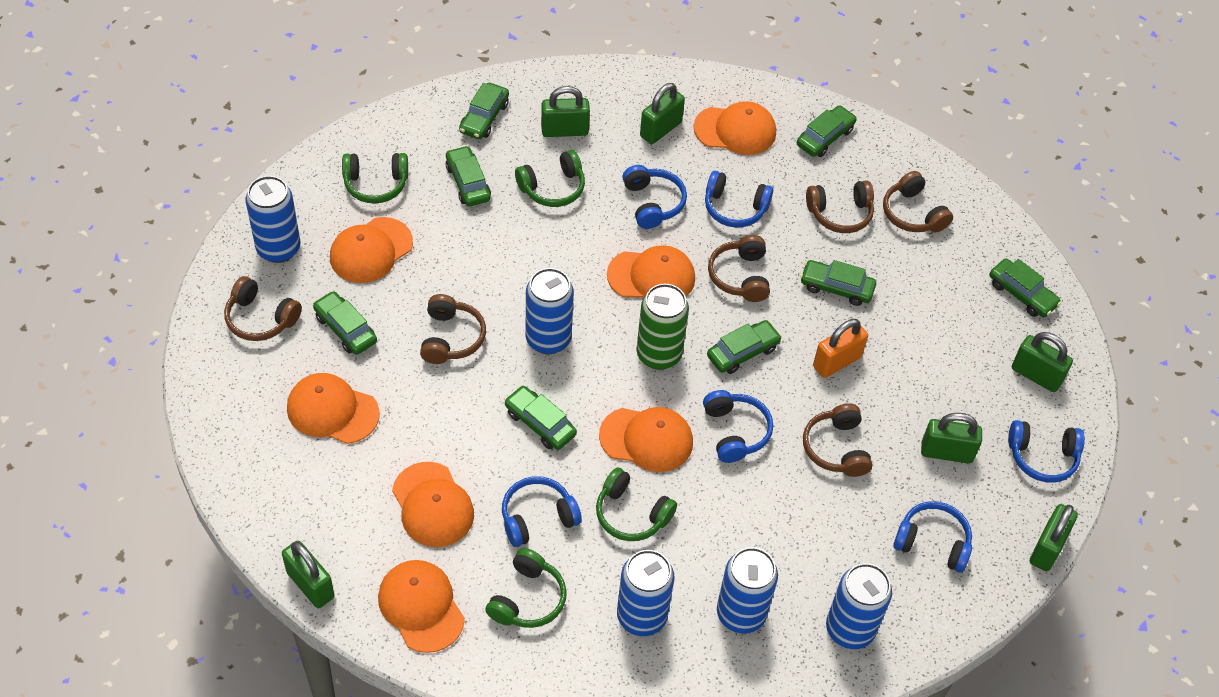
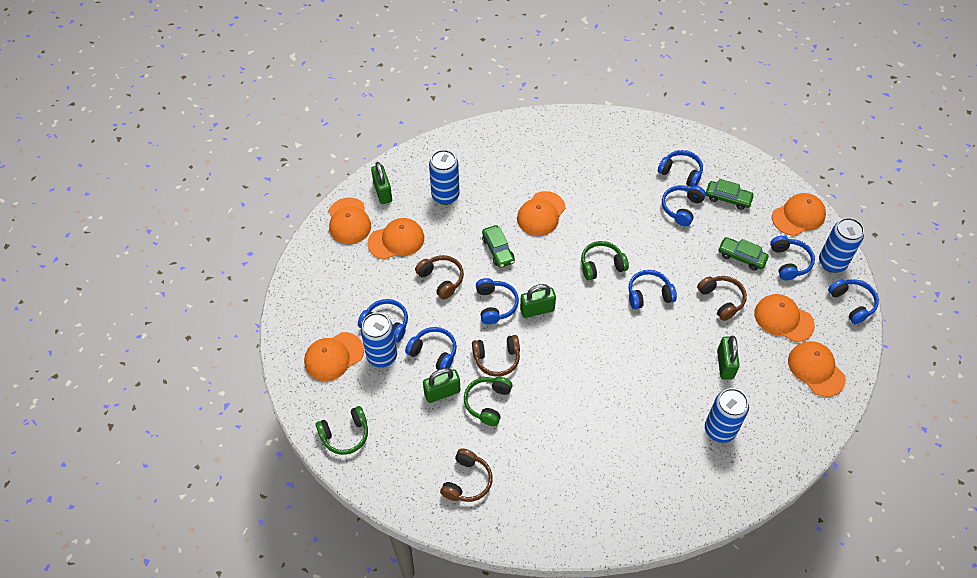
blue can: [246,176,300,263] [525,268,574,354] [617,550,674,636] [717,547,778,634] [826,563,892,649] = 5 -> [361,313,397,367] [429,150,460,205] [705,388,749,443] [819,218,864,273] = 4
blue headphones: [502,476,582,547] [622,165,687,229] [703,390,773,463] [705,171,773,228] [893,501,972,573] [1008,420,1085,483] = 6 -> [358,299,408,342] [405,327,457,370] [476,278,519,325] [628,270,677,309] [658,150,703,187] [662,185,706,226] [770,236,815,280] [828,279,879,324] = 8
brown headphones: [224,276,302,341] [420,294,486,364] [708,235,770,302] [803,403,872,477] [806,180,874,233] [883,171,953,232] = 6 -> [415,255,464,300] [440,448,493,502] [472,335,520,377] [697,276,747,321] = 4
green can: [637,284,689,370] = 1 -> none = 0
green car: [313,291,377,355] [445,145,491,207] [459,83,509,139] [504,386,577,450] [707,320,782,374] [797,105,857,157] [800,260,876,306] [989,259,1061,317] = 8 -> [482,225,515,268] [706,179,755,210] [718,237,769,270] = 3
green headphones: [342,153,408,204] [485,548,567,628] [515,150,585,207] [596,467,677,541] = 4 -> [315,406,368,455] [464,377,513,426] [581,241,629,280] = 3
green padlock: [282,541,334,608] [541,86,590,137] [640,83,685,144] [921,413,982,463] [1012,332,1073,392] [1030,504,1078,571] = 6 -> [371,162,392,204] [423,368,461,403] [520,284,556,318] [717,336,740,380] = 4
orange padlock: [813,319,868,378] = 1 -> none = 0

